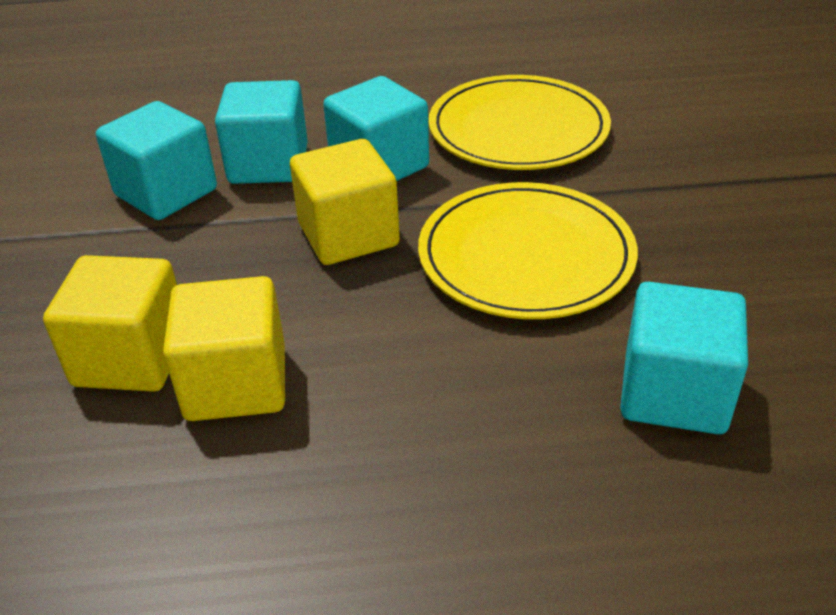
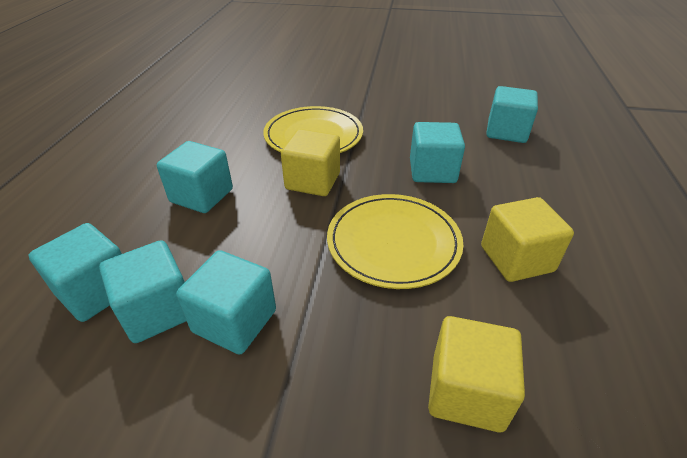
turquoise cube: [96,101,217,220] [215,80,308,184] [323,76,429,181] [620,282,748,434] = 4 -> [29,223,122,322] [99,240,186,343] [157,141,233,213] [176,250,276,355] [410,122,465,183] [486,86,538,143] = 6

